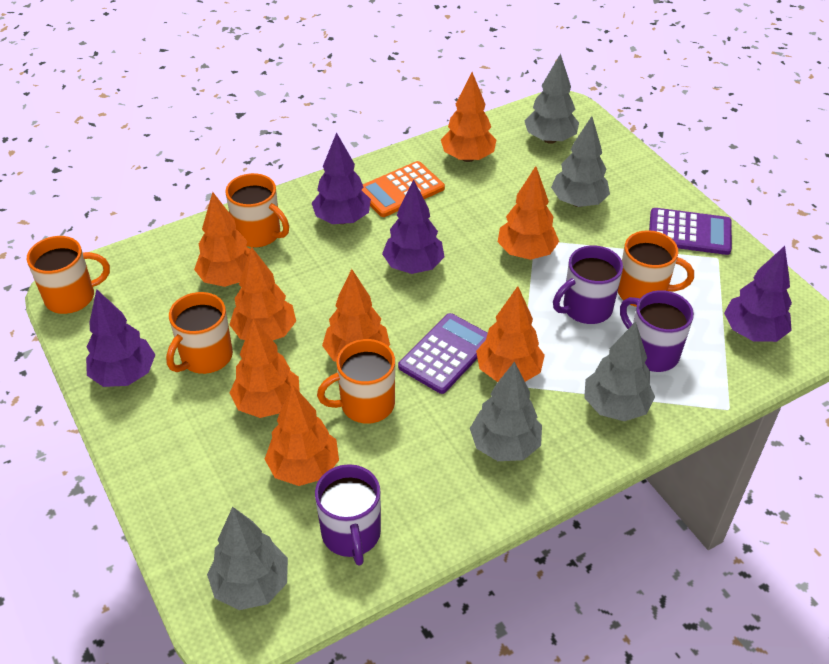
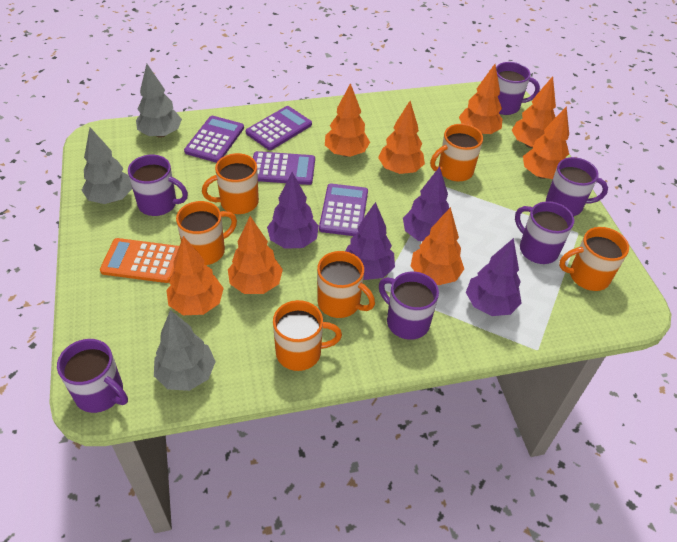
grey tree: [207,507,288,610] [470,361,542,461] [524,53,579,144] [551,116,610,207] [584,322,655,421] = 5 -> [81,128,132,204] [136,64,182,138] [154,310,216,391] = 3
orange mug: [27,236,110,314] [166,292,233,374] [225,173,289,247] [317,339,395,424] [618,230,694,307] = 5 -> [176,201,237,265] [202,153,259,214] [273,300,342,371] [317,251,375,318] [430,124,483,181] [559,227,629,291] = 6
purple calculator: [398,313,488,394] [649,208,732,255] = 2 -> [184,116,244,163] [246,106,312,150] [253,151,315,185] [319,184,368,236] = 4
purple mug: [315,464,381,565] [553,245,623,324] [620,290,694,372] = 3 -> [57,339,128,413] [128,155,188,216] [379,272,439,340] [496,62,540,115] [515,201,574,264] [546,157,608,216] = 6

